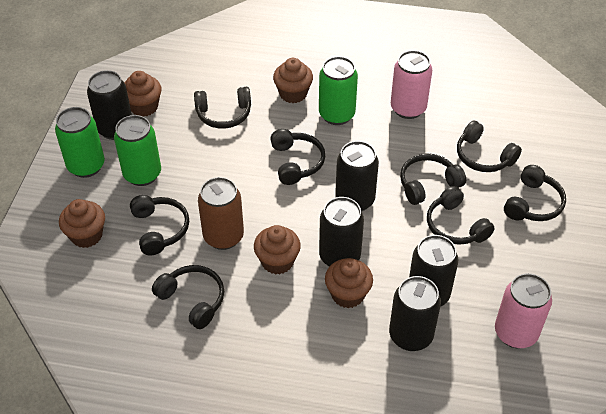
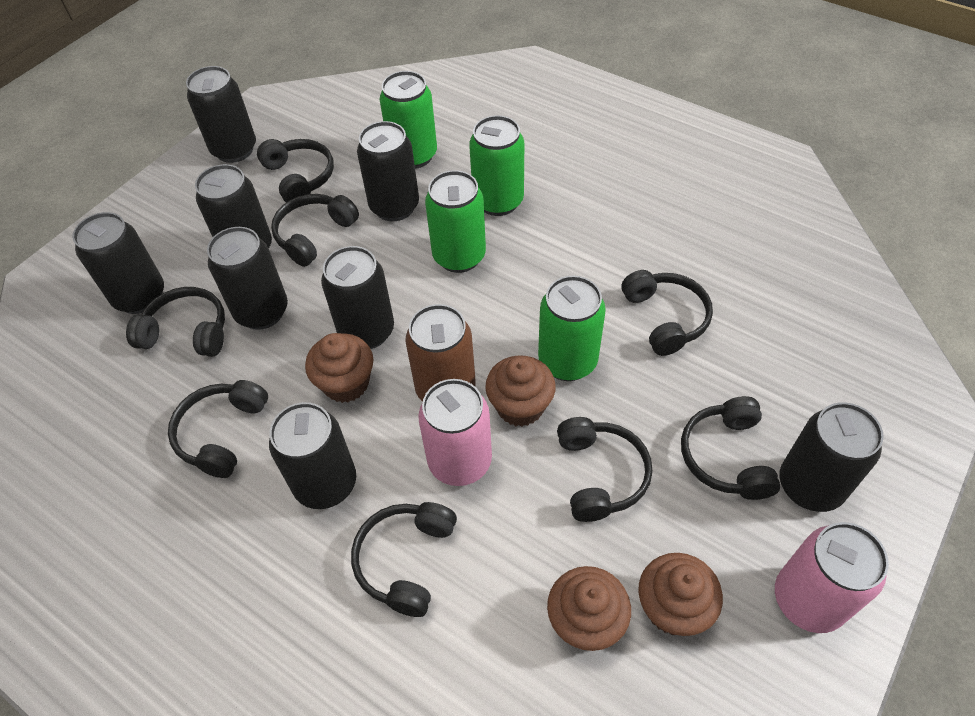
black can: [87,70,132,140] [319,197,364,267] [335,141,379,212] [389,276,441,351] [409,235,458,307] = 5 -> [72,212,164,314] [186,66,256,163] [195,164,272,248] [207,227,288,330] [269,402,356,509] [321,246,394,349] [357,121,419,221] [780,402,884,512] = 8
brown cupcake: [59,199,105,248] [124,71,162,117] [254,225,301,275] [273,58,313,103] [325,258,373,308] = 5 -> [305,333,373,403] [485,355,556,427] [547,566,631,651] [638,553,723,636] = 4
green can: [55,107,105,178] [114,115,161,186] [319,56,358,125] = 3 -> [380,71,437,169] [425,170,486,273] [469,115,524,216] [538,276,606,381] = 4

